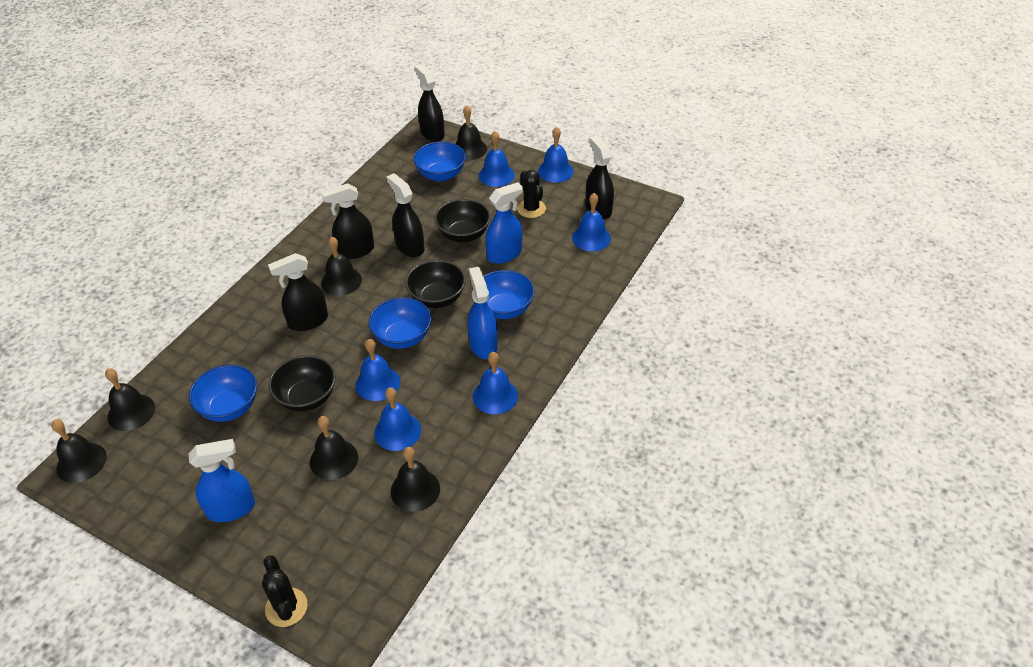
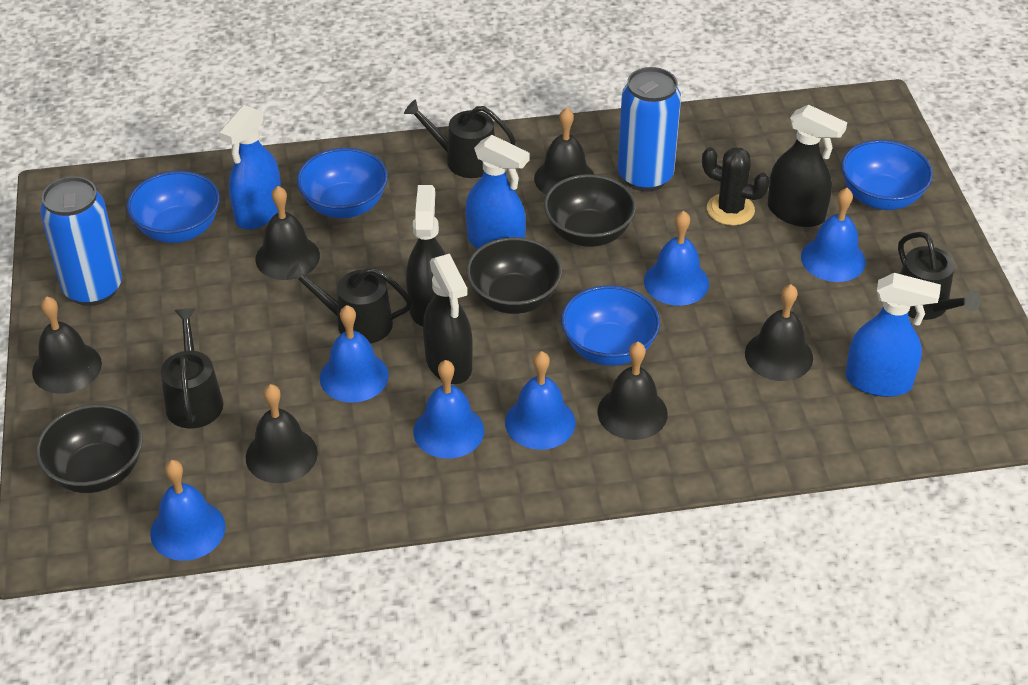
black cactus: [262,555,308,627] [517,170,546,218] = 2 -> [702,147,770,226] = 1
black spray bottle: [268,253,328,331] [322,183,374,259] [386,173,425,257] [414,64,445,142] [585,136,614,219] = 5 -> [406,185,446,327] [423,254,473,384] [768,105,847,227] = 3
black watering can: none = 0 -> [160,308,223,428] [287,262,412,344] [404,99,516,178] [898,232,981,320] = 4
blue can: none = 0 -> [40,176,122,306] [618,67,681,192] = 2

